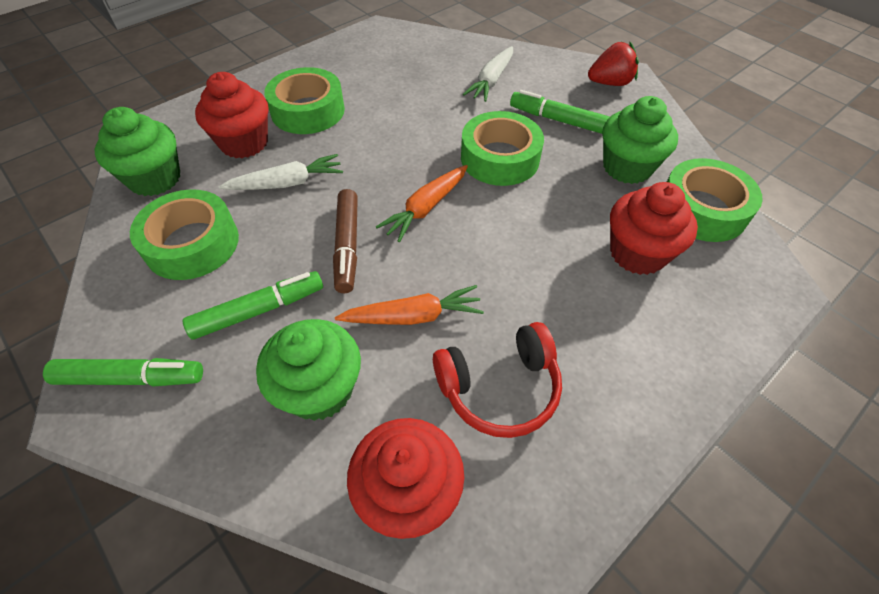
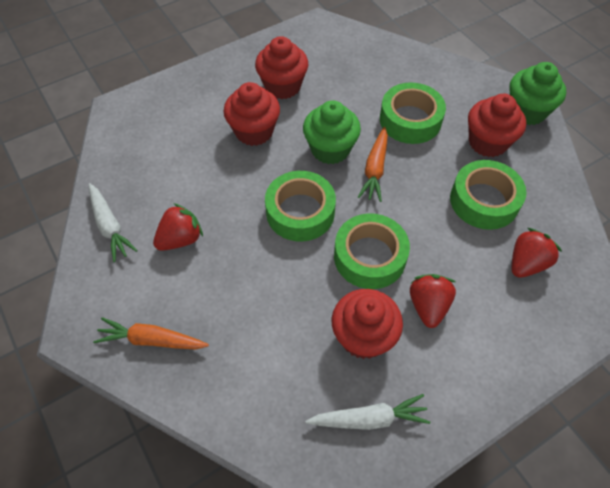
brown marker: [333,189,358,293] = 1 -> none = 0
green cupcake: [94,107,180,196] [256,319,361,421] [603,96,678,184] = 3 -> [303,101,361,164] [510,62,566,125] = 2
green marker: [43,358,203,387] [183,271,323,340] [510,90,610,134] = 3 -> none = 0
red cupcake: [195,72,268,158] [347,418,464,539] [610,182,698,275] = 3 -> [223,82,280,146] [255,36,308,99] [332,289,403,359] [468,94,526,157] = 4
red headphones: [433,322,562,438] = 1 -> none = 0
red strawberry: [588,42,639,86] = 1 -> [153,203,203,251] [410,274,456,328] [512,228,562,278] = 3

